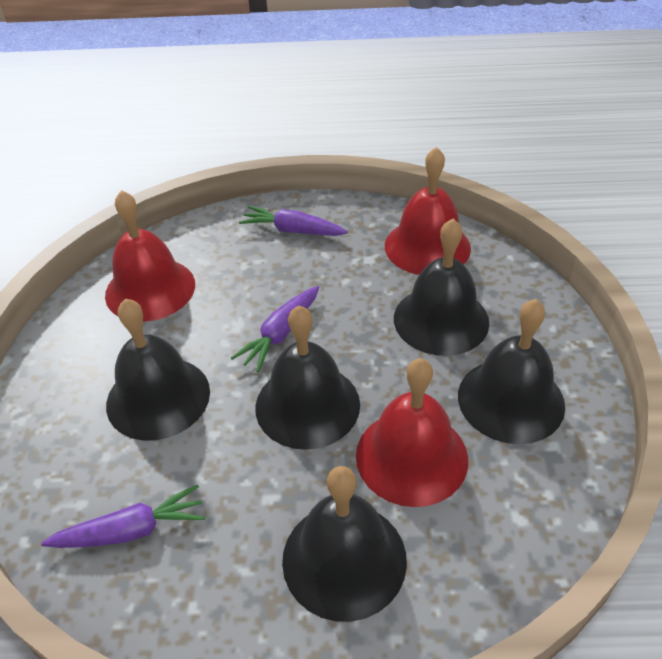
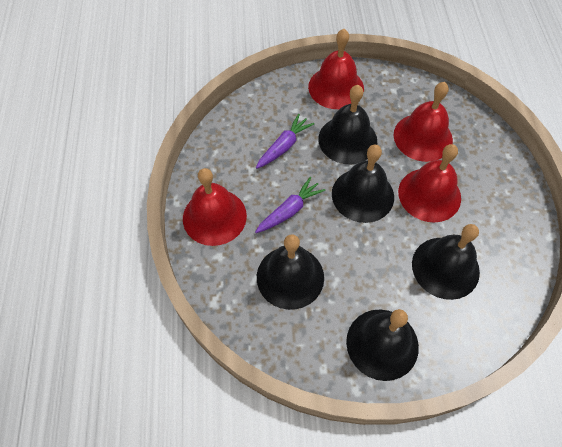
purple carrot: [41,485,205,548] [231,286,319,372] [239,206,348,236] = 3 -> [255,177,325,233] [256,114,314,169] = 2
red bell: [105,190,195,322] [356,358,468,507] [385,147,471,275] = 3 -> [183,168,247,246] [308,29,364,109] [394,82,453,162] [398,144,461,223] = 4

